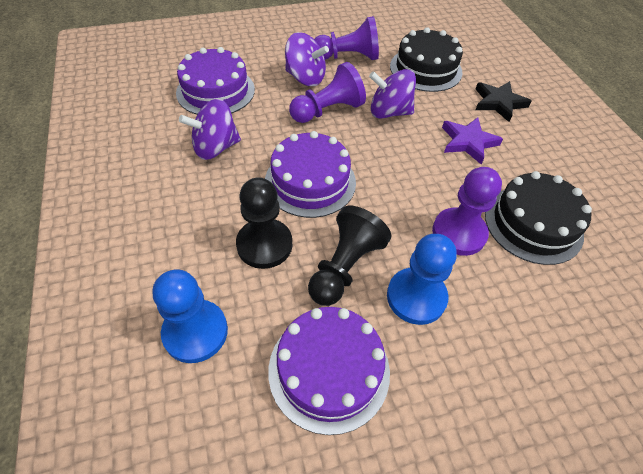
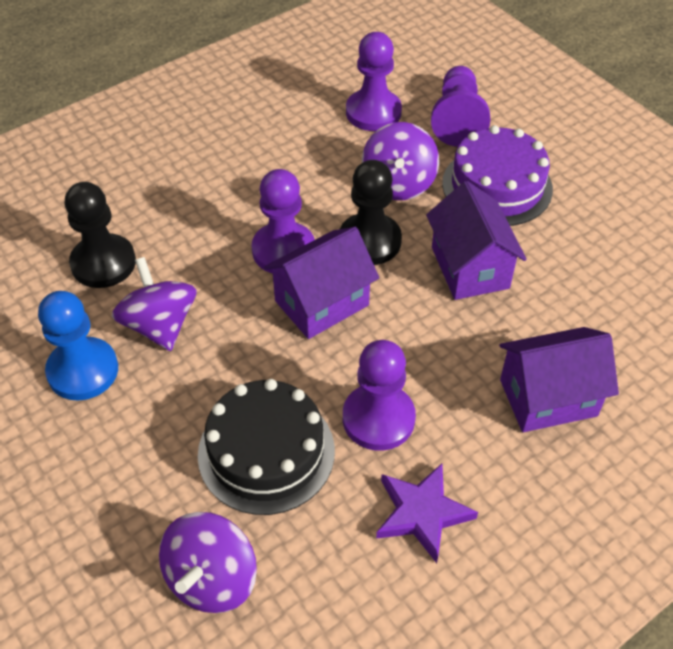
black cake: [390,27,463,92] [485,171,592,265] = 2 -> [198,379,335,515] = 1
black star: [475,81,532,122] = 1 -> none = 0
blue pawn: [153,269,228,363] [387,234,457,325] = 2 -> [38,291,118,401] = 1
purple cake: [176,47,255,115] [265,131,356,218] [268,307,390,435] = 3 -> [442,125,553,226] = 1
purple house: none = 0 -> [264,227,379,339] [426,181,527,300] [499,327,619,432] = 3
purple pawn: [289,62,366,123] [314,16,379,60] [432,167,502,256] = 3 -> [252,169,315,273] [343,340,416,451] [346,32,402,131] [431,66,490,147] = 4

